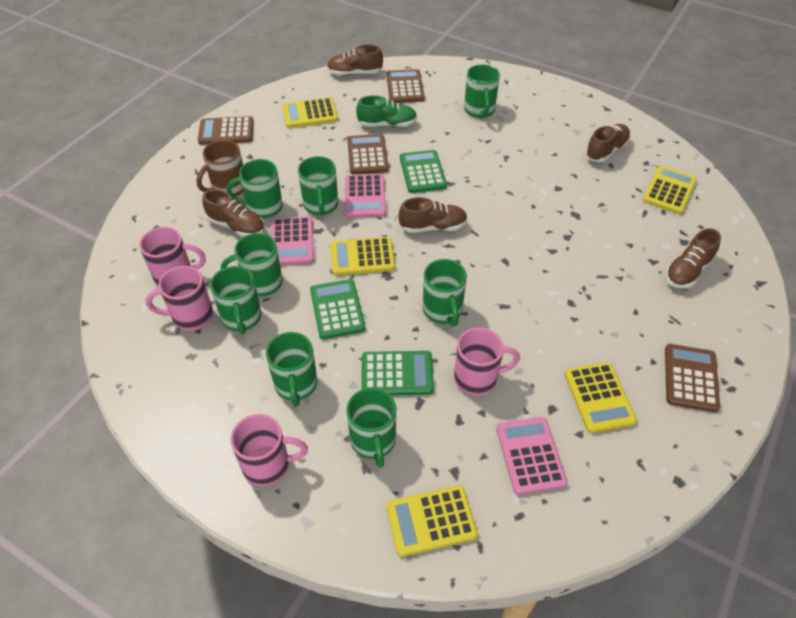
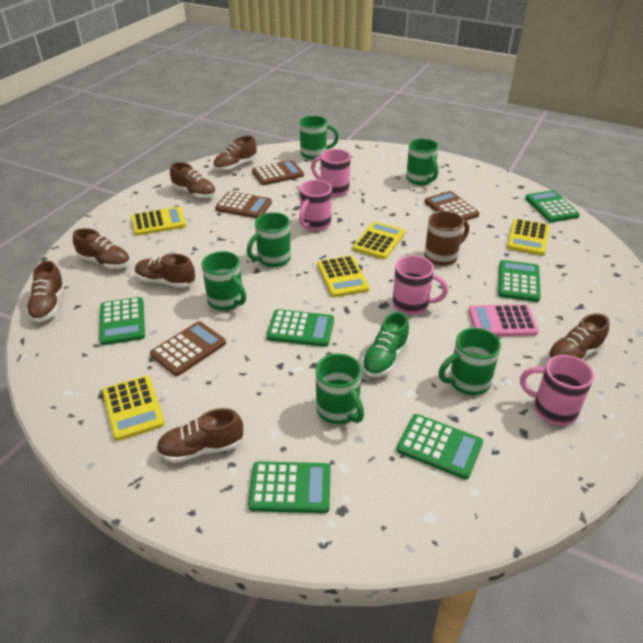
brown shoe: [202,189,265,237] [327,45,383,76] [399,197,468,233] [585,124,631,162] [665,228,721,288] = 5 -> [26,261,65,322] [73,228,130,269] [135,254,195,288] [156,408,243,463] [170,162,216,199] [213,136,257,171] [547,313,609,360] = 7
green calculator: [310,279,365,339] [362,351,434,395] [400,150,447,193] = 3 -> [99,297,145,345] [248,461,331,513] [266,309,334,347] [397,414,483,479] [498,260,541,302] [525,190,580,222] = 6
green mug: [210,266,262,334] [221,233,283,296] [226,159,283,218] [266,332,317,407] [298,156,338,216] [346,388,396,468] [423,259,467,326] [464,64,500,118] = 8 -> [201,251,246,311] [247,212,291,267] [300,115,339,160] [316,353,364,424] [406,138,438,185] [438,328,501,395] = 6
pink calculator: [271,216,314,265] [345,174,386,218] [496,417,567,495] = 3 -> [469,304,539,336] = 1

